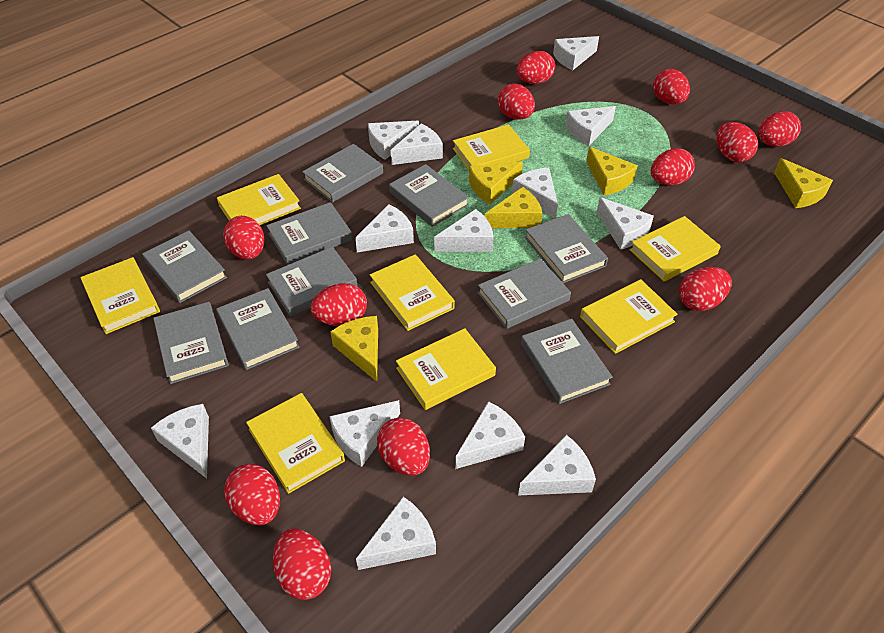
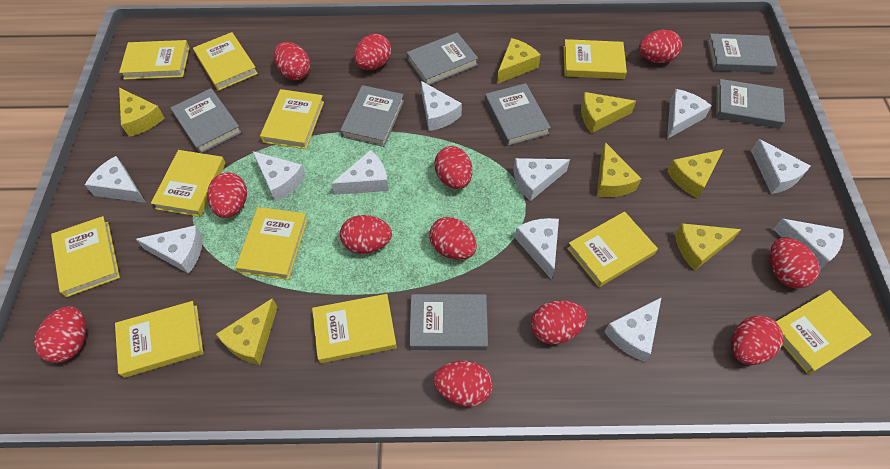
grey book: [142,231,227,303] [153,302,229,384] [216,288,300,370] [266,202,352,265] [266,247,358,317] [302,144,383,203] [389,164,469,227] [478,258,571,329] [521,319,613,404] [525,214,608,283] = 10 -> [170,88,242,153] [340,85,404,147] [406,32,478,85] [409,294,488,350] [485,83,551,146] [707,34,777,73] [716,79,785,129] = 7
white cheese: [151,404,209,478] [329,400,400,467] [355,204,414,252] [356,497,436,570] [368,121,419,160] [391,124,443,165] [434,209,494,252] [455,401,525,469] [512,168,558,219] [518,435,596,495] [553,36,599,70] [565,106,616,146] [597,197,654,250] = 13 -> [85,156,146,203] [136,225,203,274] [252,151,305,202] [331,150,389,195] [421,81,462,131] [514,158,570,201] [515,218,559,279] [604,297,662,362] [667,89,712,139] [751,139,810,194] [773,219,843,270] = 11
yellow book: [80,257,160,334] [217,174,301,225] [246,393,345,494] [370,255,455,331] [396,328,496,410] [453,124,530,170] [580,279,678,354] [629,216,720,281] = 8 -> [51,216,120,297] [115,301,204,378] [119,40,190,80] [151,150,226,217] [193,32,258,91] [236,207,308,280] [260,89,324,149] [312,294,397,363] [563,39,627,79] [567,211,658,287] [776,290,871,374] = 11
yellow cheese: [330,316,378,382] [469,161,523,204] [485,187,542,228] [586,147,638,195] [774,158,833,208] = 5 -> [119,88,165,137] [216,298,278,365] [497,38,541,84] [581,92,636,133] [597,142,641,197] [667,149,723,198] [675,223,741,271] = 7

